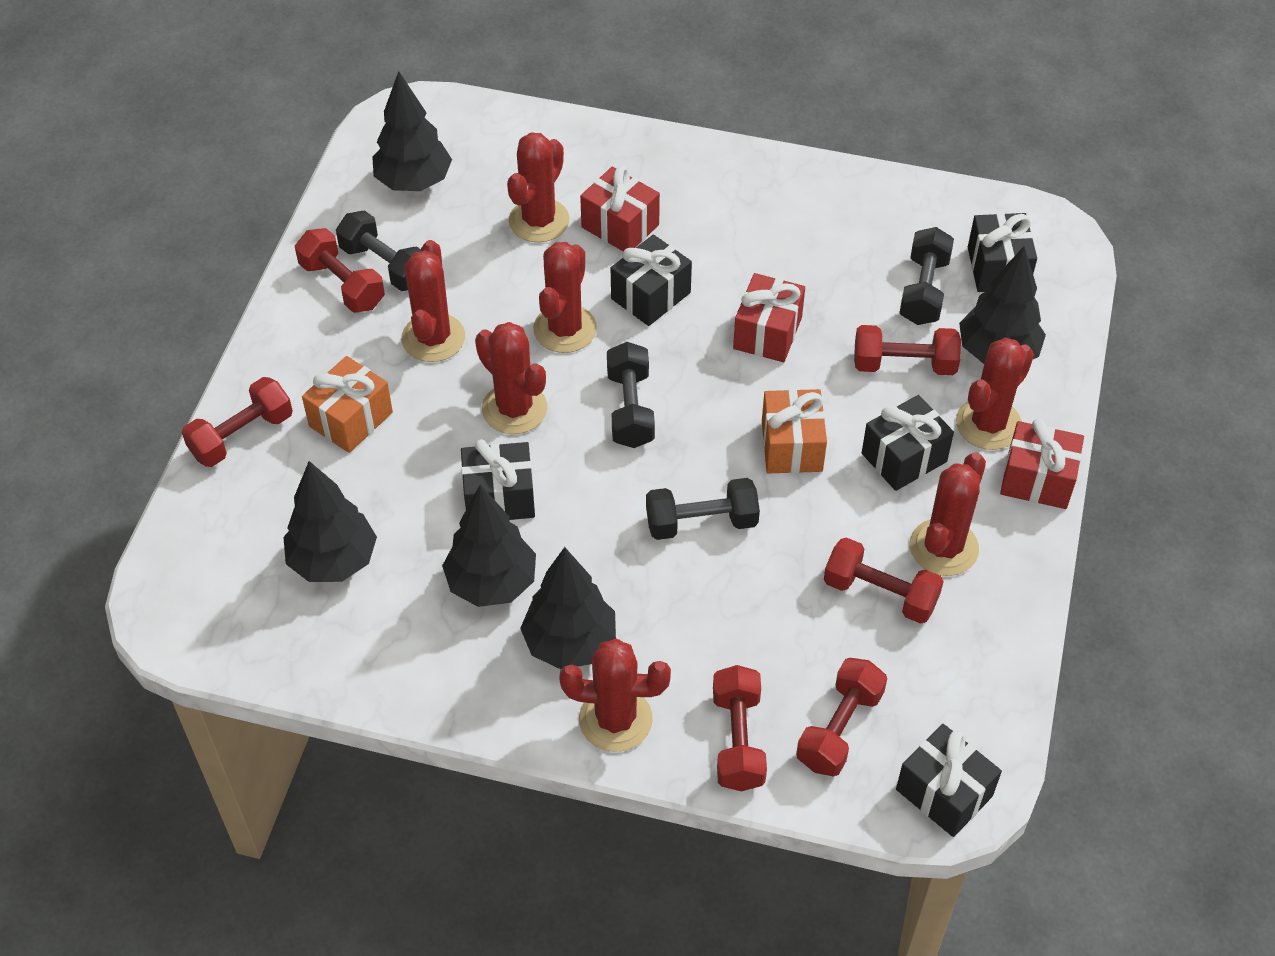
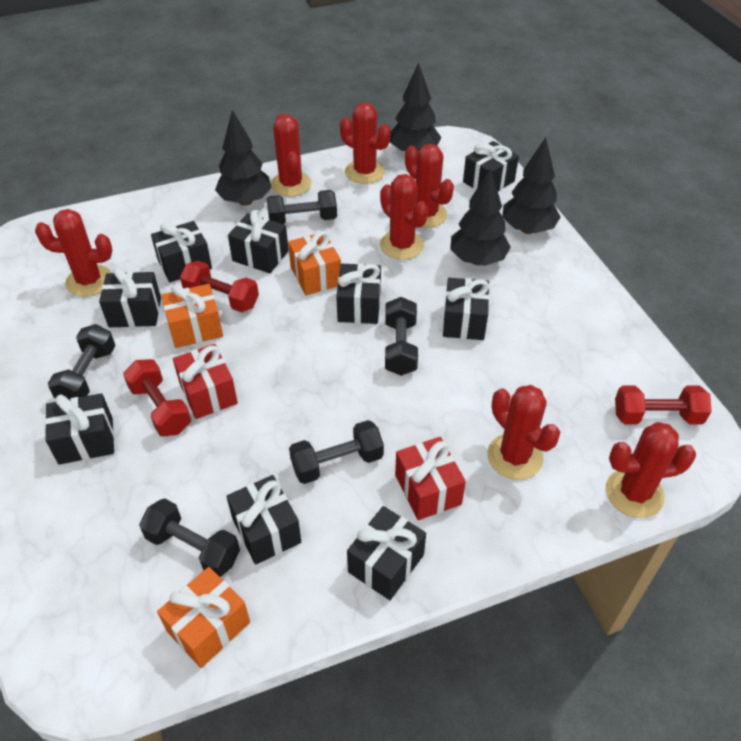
black dumbbell: [336,210,421,291] [607,342,655,448] [646,478,760,540] [900,227,954,325] = 4 -> [48,324,115,399] [139,498,240,577] [267,190,337,224] [289,420,384,484] [385,297,418,376] = 5
black gift: [461,439,535,520] [611,234,692,326] [862,395,954,491] [896,724,1002,837] [968,213,1037,292] = 5 -> [45,393,114,465] [99,266,161,327] [151,221,212,282] [226,475,301,565] [228,210,289,273] [336,264,381,324] [347,506,426,600] [443,278,489,340] [463,141,519,191] = 9
black tree: [283,461,377,582] [372,71,452,191] [442,485,536,607] [520,547,616,670] [959,246,1046,364] = 5 -> [215,110,272,206] [390,62,442,152] [450,168,511,266] [502,137,561,234] = 4
orange gift: [302,356,393,453] [762,389,827,473] = 2 -> [157,567,250,668] [161,284,223,348] [288,231,341,295] = 3
red dumbbell: [182,377,293,467] [295,228,385,313] [713,665,767,791] [796,658,887,777] [824,537,944,624] [854,325,961,375] = 6 -> [123,359,191,437] [180,261,259,312] [615,385,711,425] = 3
red gift: [580,166,660,251] [733,273,805,362] [1000,418,1084,509] = 3 -> [173,344,238,419] [395,437,466,520] = 2

